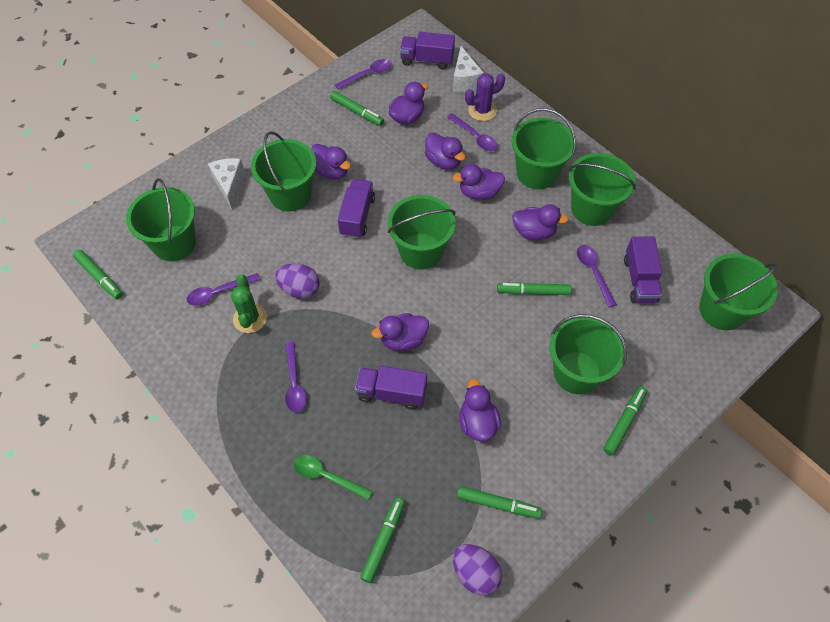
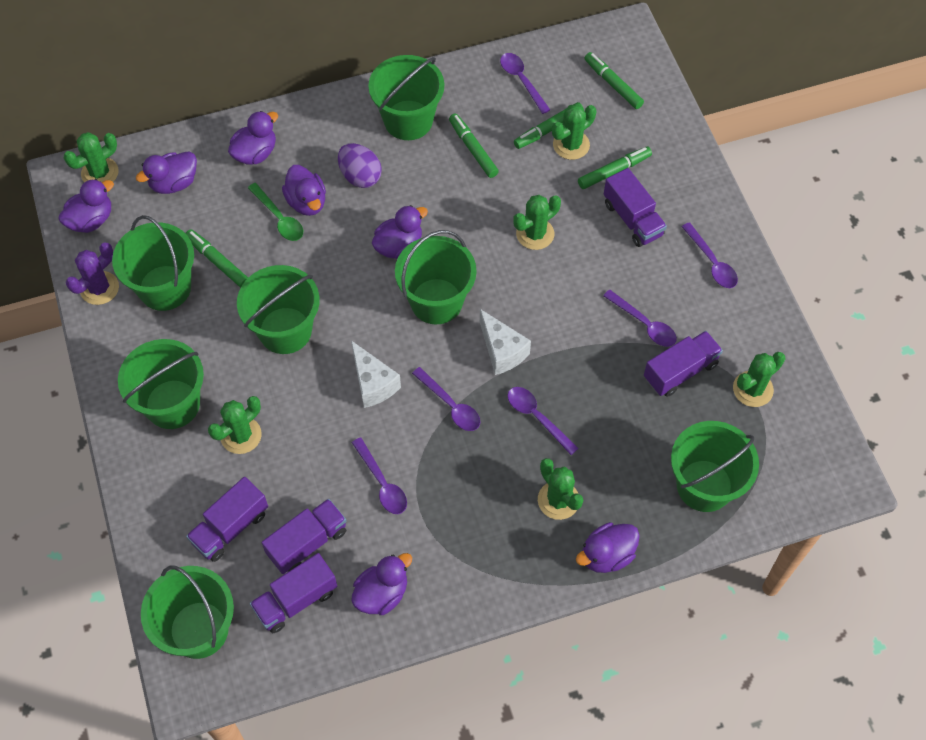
green cactus: [231,274,267,333] = 1 -> [64,132,119,183] [208,396,262,454] [513,195,561,250] [538,458,583,520] [552,104,596,160] [733,352,785,407] = 6
green marker: [73,250,123,299] [330,91,384,126] [360,497,405,583] [457,486,542,519] [497,282,572,295] [603,386,647,456] = 6 -> [185,229,248,287] [449,113,499,178] [514,102,583,149] [578,146,652,189] [585,52,644,109] = 5
purple egg: [275,263,320,299] [453,544,502,596] = 2 -> [338,143,382,188] = 1
purple spoon: [187,273,260,306] [285,342,307,413] [335,59,392,89] [447,113,498,151] [577,245,617,307] = 5 -> [352,437,407,514] [412,367,480,431] [500,53,550,114] [507,387,579,455] [603,289,677,347] [682,222,738,288] = 6
purple truck: [338,179,375,238] [355,366,427,410] [400,32,455,70] [624,237,662,303] = 4 -> [186,477,268,562] [250,553,337,633] [262,499,347,574] [604,168,667,247] [644,331,723,397] = 5

